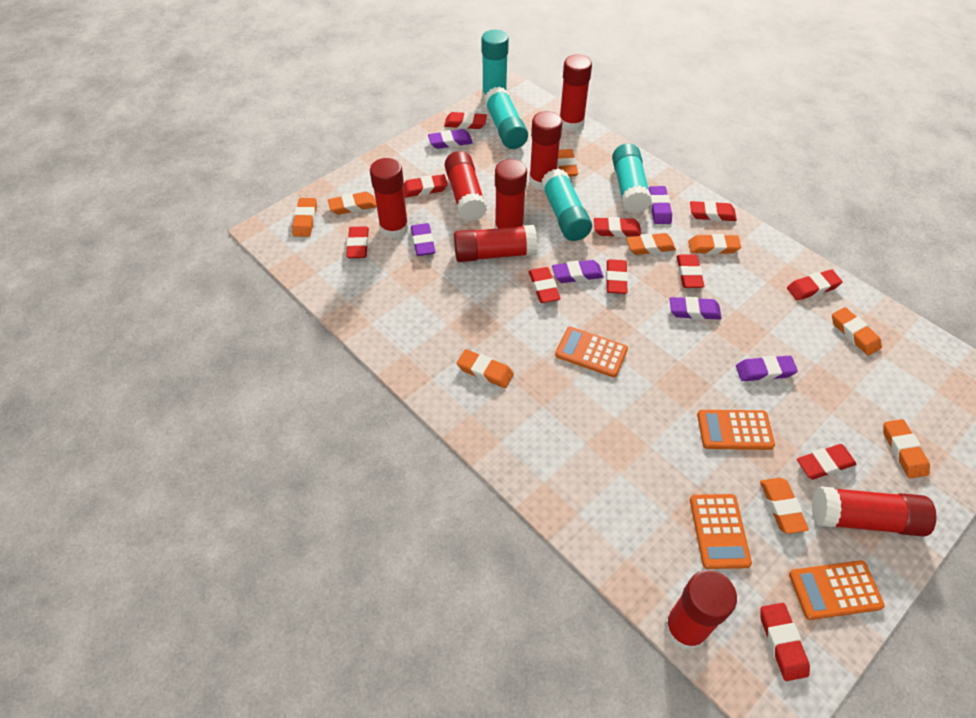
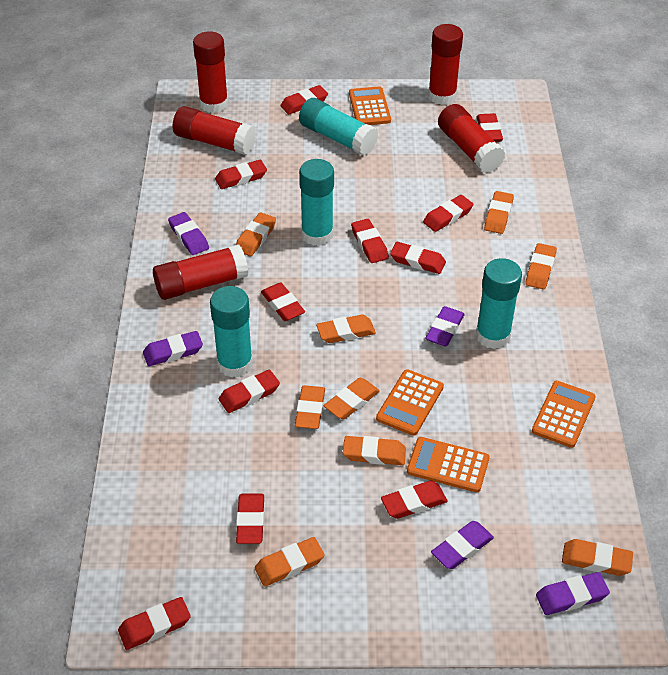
purple eraser: [411,223,436,256] [428,129,473,149] [552,260,603,283] [649,186,672,224] [669,297,722,320] [736,355,798,381] = 6 -> [143,331,203,366] [168,212,209,255] [425,306,465,347] [431,521,494,569] [536,572,610,615] = 5
red glue stick: [370,158,409,239] [445,151,487,222] [454,225,537,262] [495,159,527,229] [529,111,562,190] [560,54,592,131] [664,570,737,650] [812,486,936,537] = 8 -> [153,244,248,300] [173,106,256,155] [193,31,228,113] [428,24,463,105] [438,104,505,173] = 5

